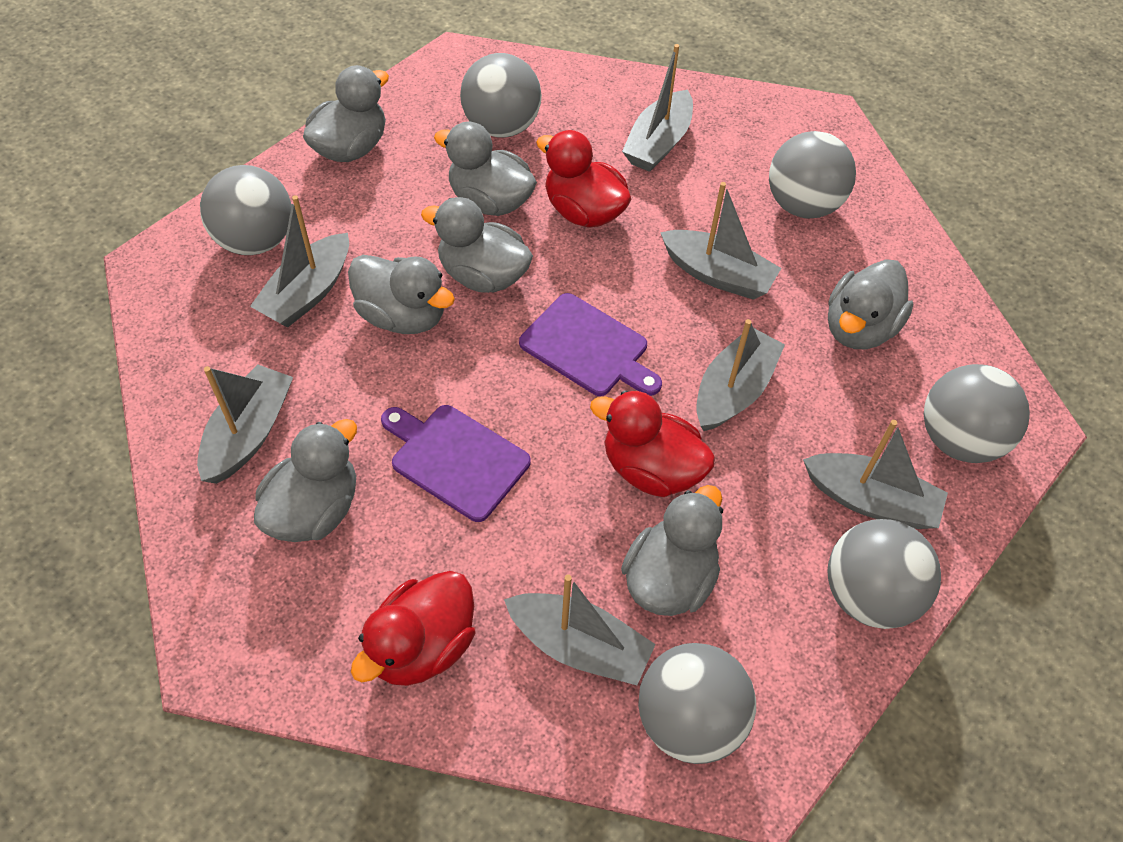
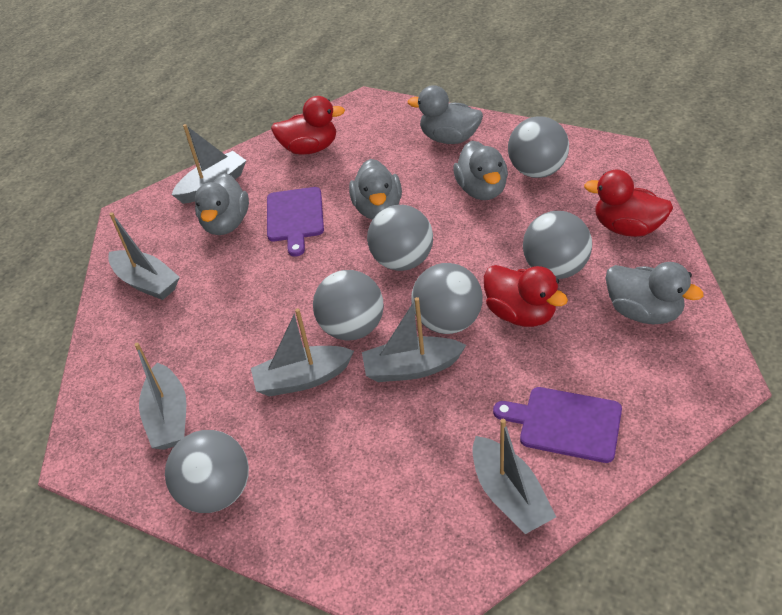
grey boat: [197,364,293,484] [250,195,349,328] [504,574,656,685] [622,44,693,172] [660,182,781,300] [696,319,785,431] [803,420,948,529] = 7 -> [108,212,180,300] [134,343,186,450] [172,124,247,204] [251,308,354,397] [362,297,466,382] [472,419,556,534] = 6
grey duck: [254,419,357,542] [303,65,389,162] [348,255,455,334] [421,197,533,293] [434,121,537,216] [621,485,723,616] [828,259,914,349] = 7 -> [195,173,249,235] [349,159,402,220] [408,85,483,144] [453,141,508,200] [606,262,704,324] = 5

